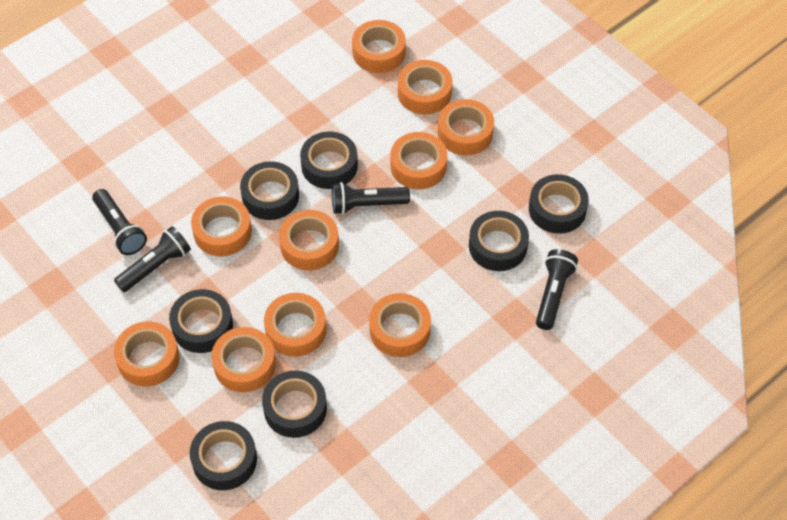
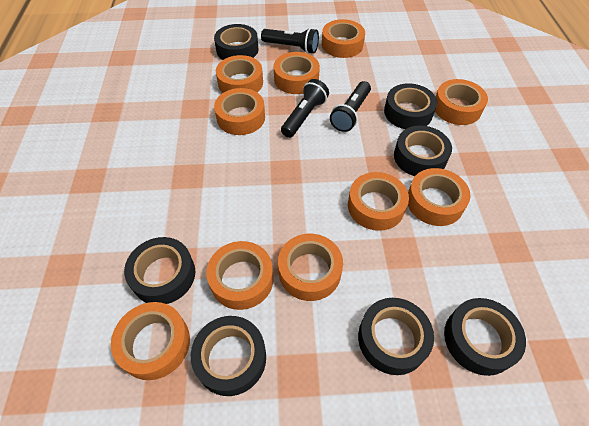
black flashlight: [92,189,147,255] [114,226,191,292] [332,182,410,215] [536,249,578,330] = 4 -> [261,28,319,54] [281,79,329,138] [330,81,371,132] = 3

